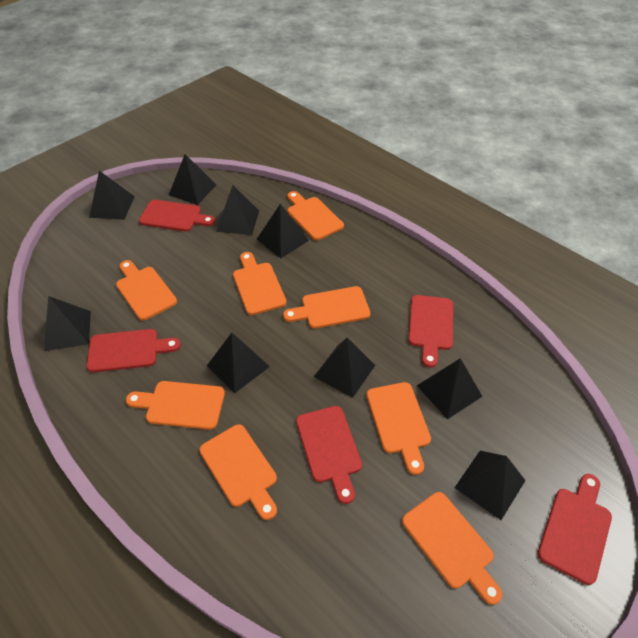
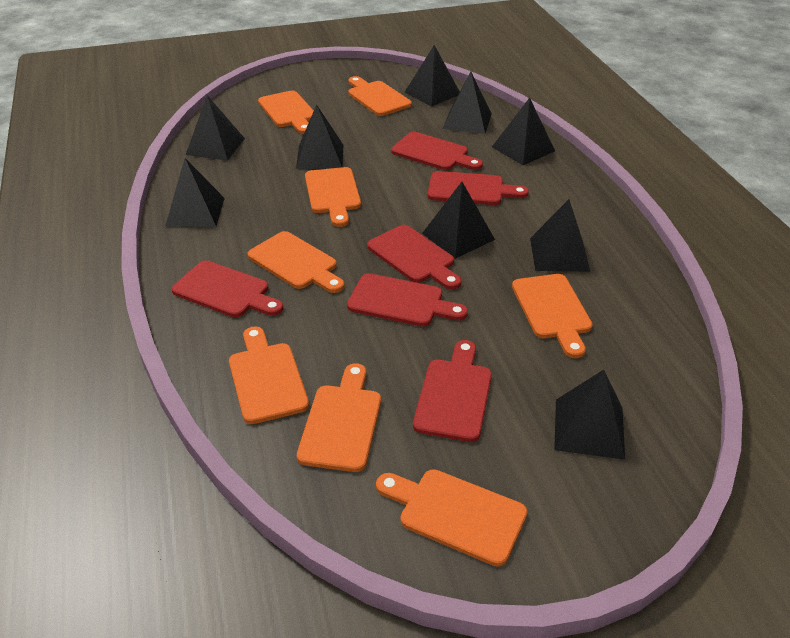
red cutting board: [86,329,181,373] [139,200,215,232] [296,406,362,504] [408,295,453,368] [538,474,612,585] = 5 -> [172,260,283,317] [347,273,468,327] [367,225,462,290] [391,132,483,170] [413,340,492,442] [428,171,529,205] = 6

